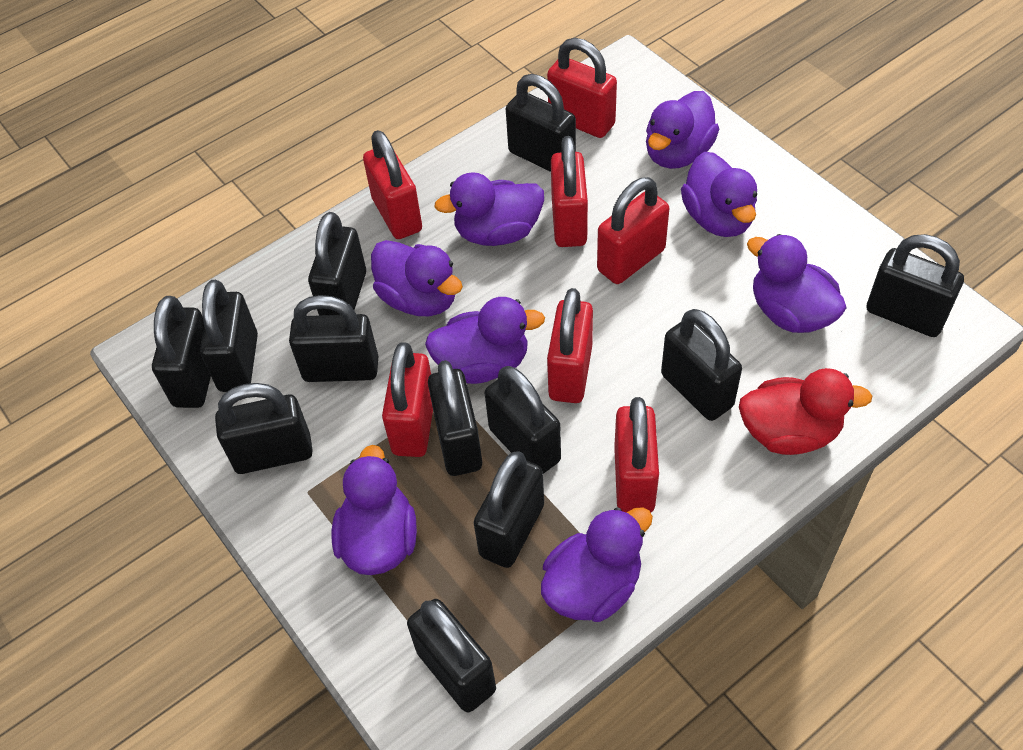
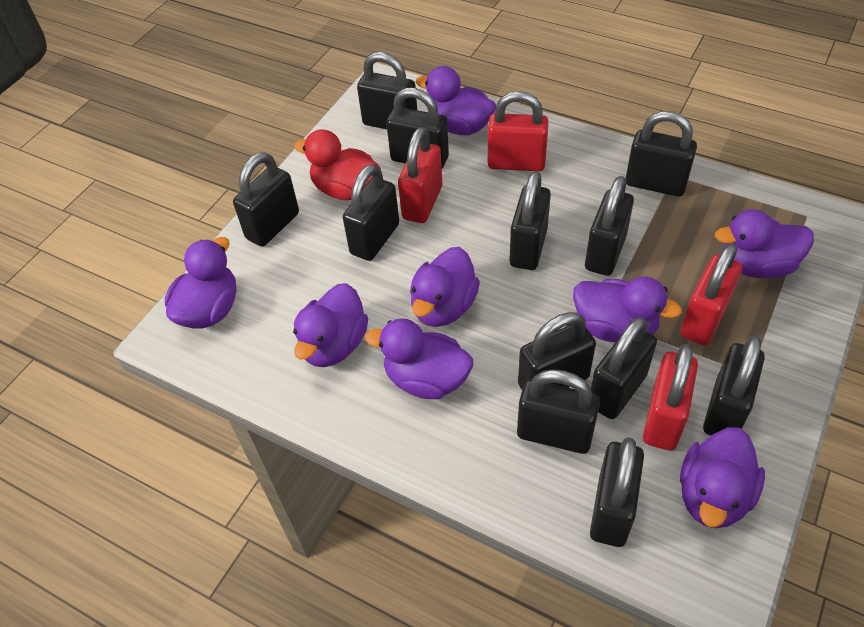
red padlock: [363,130,422,239] [382,342,433,457] [547,38,617,138] [547,288,593,403] [551,136,588,247] [597,177,669,284] [614,397,659,512] = 7 -> [398,127,442,223] [488,91,549,171] [643,344,698,450] [680,243,742,346] = 4

